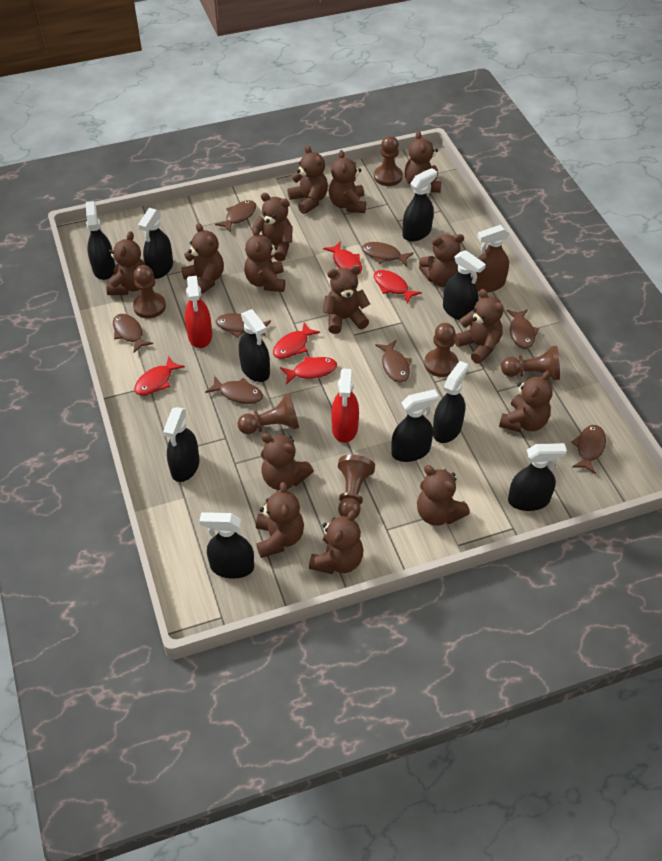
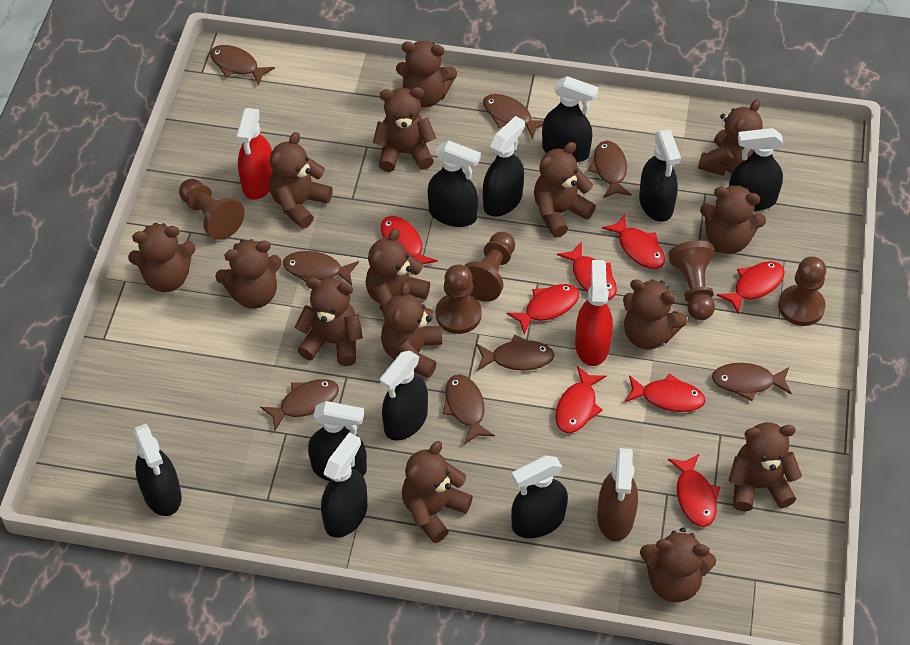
brown pawn: [133,265,166,318] [238,394,299,434] [338,455,375,517] [374,136,403,186] [424,323,458,377] [501,346,560,380] = 6 -> [179,179,245,240] [436,264,482,334] [464,232,515,302] [668,241,715,320] [778,256,826,326] = 5
red fish: [134,356,185,396] [273,322,320,359] [280,356,337,384] [323,241,362,275] [374,270,421,304] = 5 -> [380,216,438,274] [507,284,579,334] [555,366,606,433] [557,241,617,299] [602,214,665,269] [625,373,705,412] [668,453,720,527] [717,261,785,314] = 8

